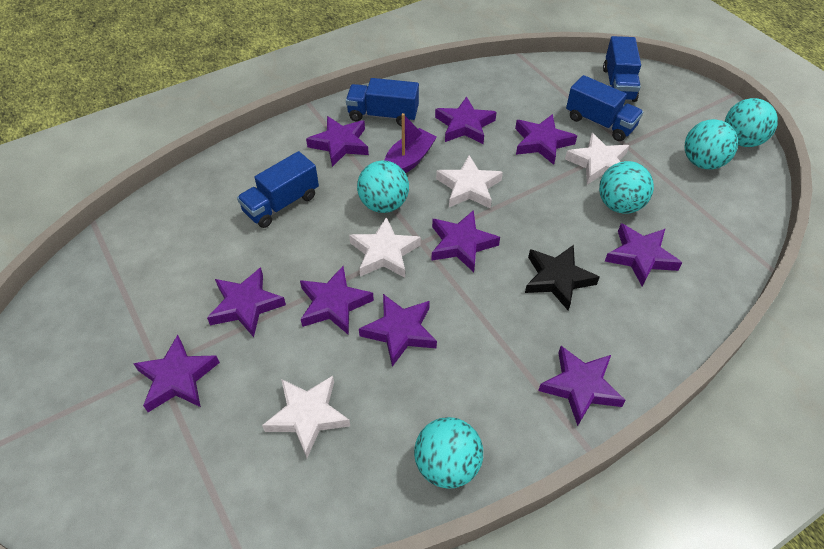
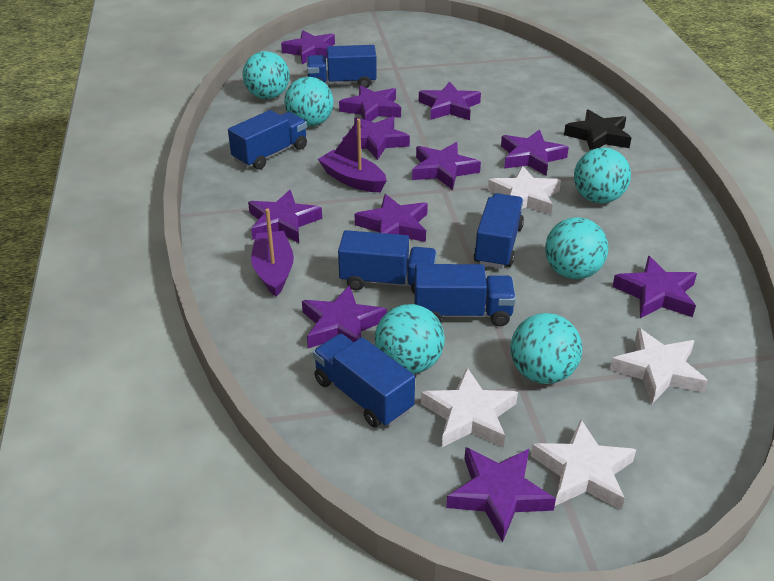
blue truck: [237,151,319,228] [346,78,419,126] [566,75,643,141] [603,36,641,102] = 4 -> [228,110,307,170] [307,45,377,88] [313,334,415,428] [338,230,437,293] [414,264,516,326] [473,193,524,269] = 6
purple boat: [384,113,437,173] = 1 -> [251,209,294,296] [318,119,387,192] = 2
purple star: [133,335,220,412] [207,267,286,337] [300,266,374,335] [306,116,369,167] [359,294,437,367] [431,210,500,272] [435,96,497,144] [515,114,577,165] [538,346,626,426] [605,223,682,286] = 10 -> [248,190,322,243] [281,30,335,64] [302,285,387,348] [339,85,401,121] [343,116,410,160] [355,194,428,242] [412,142,481,190] [419,81,481,120] [446,447,556,542] [501,129,569,176] [612,256,697,318] = 11
turquoise ball: [357,161,409,213] [414,417,483,489] [599,161,654,214] [685,119,738,169] [725,98,778,147] = 5 -> [243,51,290,99] [284,77,333,127] [375,304,445,374] [510,313,582,384] [545,217,608,279] [574,148,631,203] = 6

